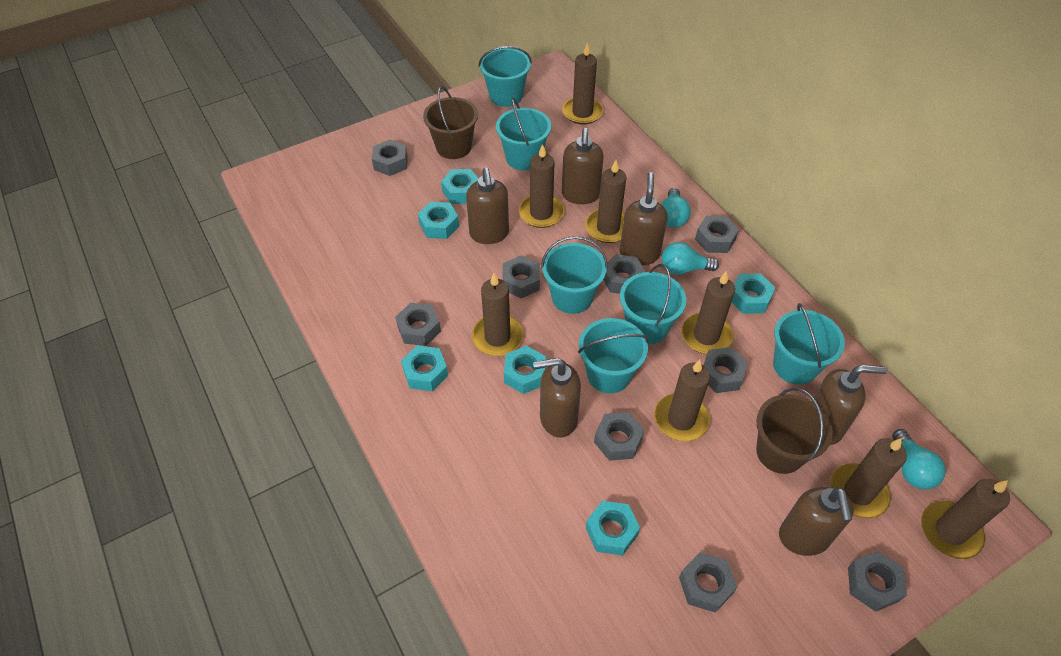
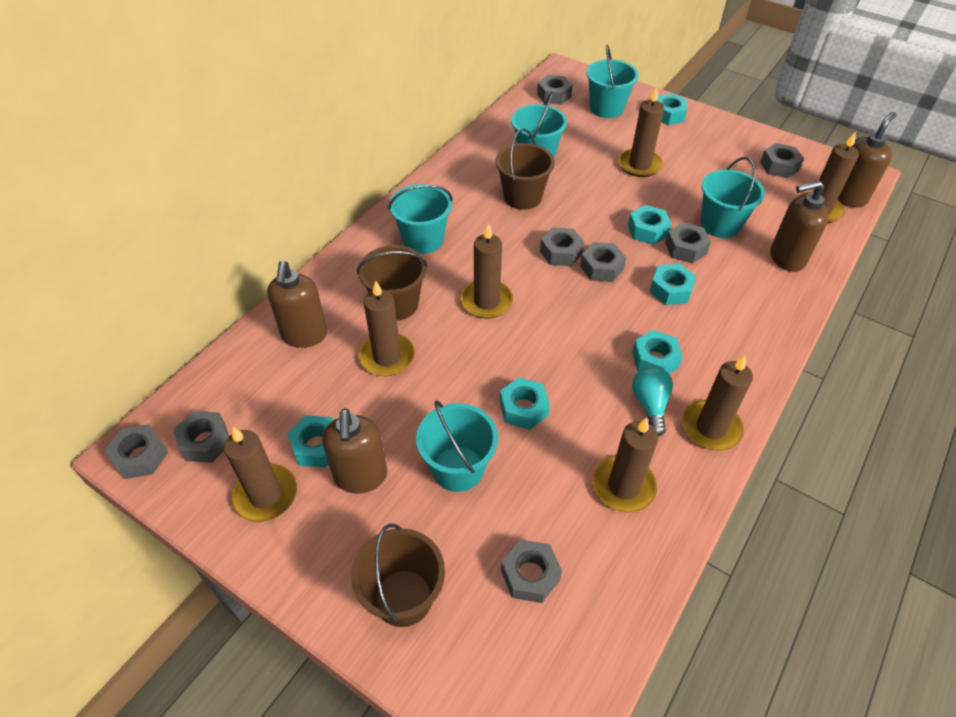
brown bucket: [423,86,478,159] [756,388,833,474] = 2 -> [351,523,445,627] [357,245,428,320] [495,129,555,210] = 3
brown candle: [472,273,523,356] [519,144,565,228] [562,43,604,124] [585,160,626,243] [654,360,710,442] [681,271,735,354] [830,438,907,518] [921,479,1010,559] = 8 -> [224,427,297,522] [359,281,415,376] [461,223,513,319] [593,417,658,513] [619,87,664,177] [682,355,753,450] [798,132,859,224] = 7
brown soap dispenser: [466,168,509,244] [533,358,581,438] [562,128,604,204] [620,172,668,265] [779,487,854,556] [812,365,887,445] = 6 -> [267,261,327,348] [322,408,387,494] [770,180,829,272] [837,112,896,207] = 4
grey nut: [372,139,408,176] [395,303,441,346] [502,255,540,298] [594,412,644,461] [604,254,645,294] [679,552,737,613] [695,216,739,253] [704,347,748,393] [848,551,907,612] = 9 -> [105,424,168,479] [173,411,229,463] [501,539,562,603] [537,75,573,105] [540,227,584,266] [580,242,626,282] [665,222,711,263] [760,143,804,178] = 8
turquoise bucket: [478,46,532,107] [496,98,551,170] [541,236,608,314] [578,318,649,393] [620,264,686,345] [773,303,845,385] = 6 -> [388,184,453,254] [416,400,498,492] [511,92,567,157] [586,44,639,118] [701,157,765,238] = 5
turquoise light bulb: [661,188,691,228] [662,242,719,275] [892,429,946,489] = 3 -> [632,366,673,436] = 1

